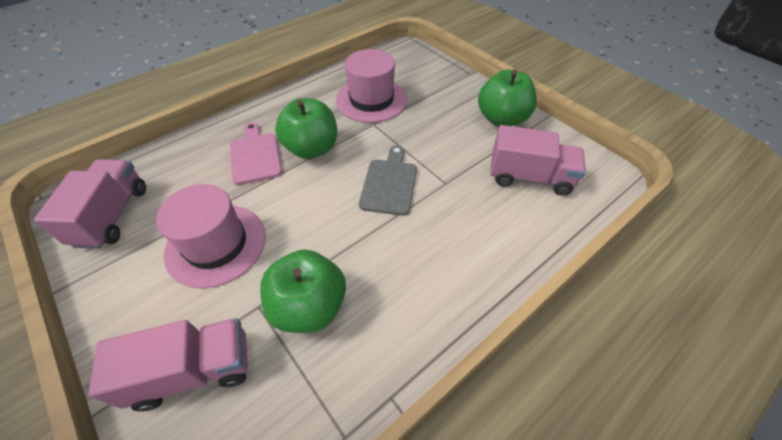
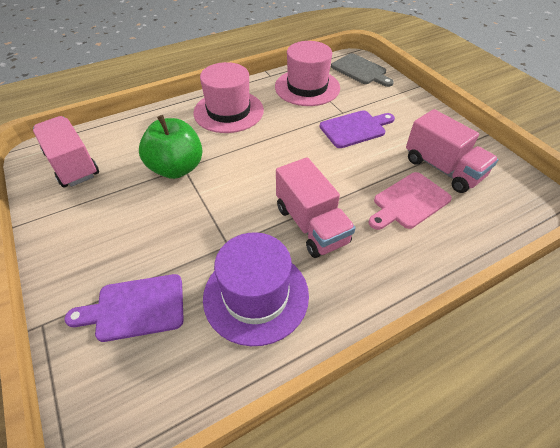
green apple: [260,250,346,333] [275,98,337,159] [478,69,537,127] = 3 -> [139,115,202,179] = 1
purple cutting board: none = 0 -> [65,274,184,342] [320,110,395,148] = 2
purple hat: none = 0 -> [203,232,309,346] = 1

